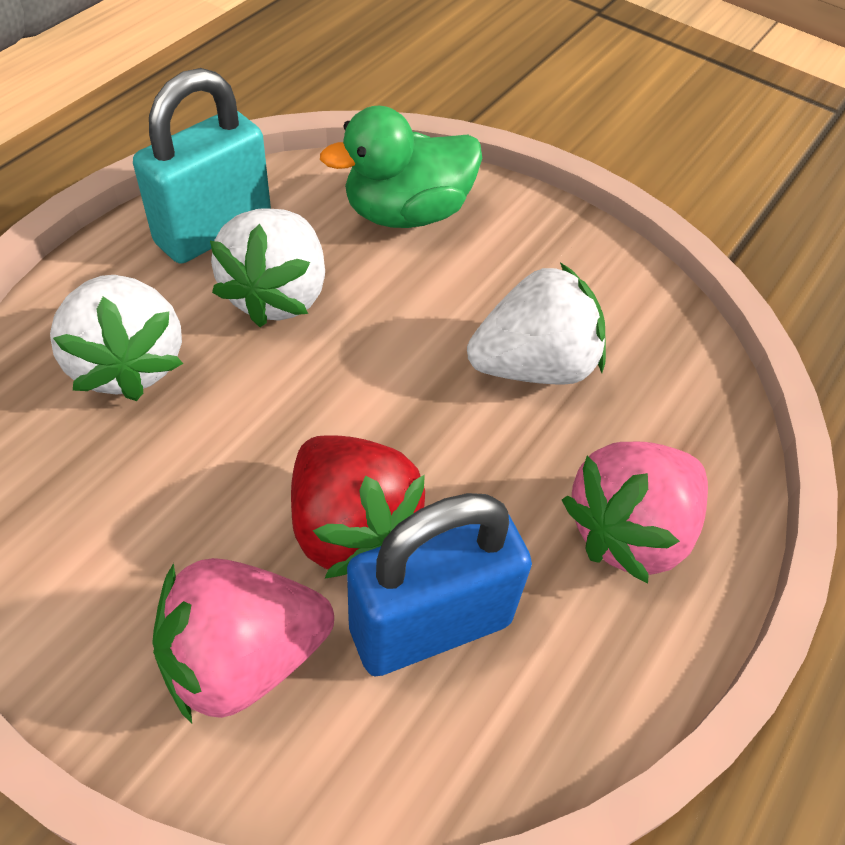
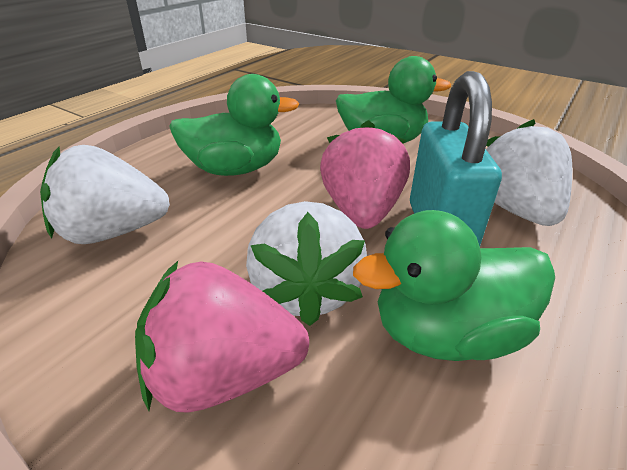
blue padlock: [347,493,532,676] = 1 -> none = 0
green duck: [320,106,482,228] = 1 -> [169,74,299,176] [336,56,451,143] [353,210,555,361] = 3
red strawberry: [291,435,425,579] = 1 -> none = 0

